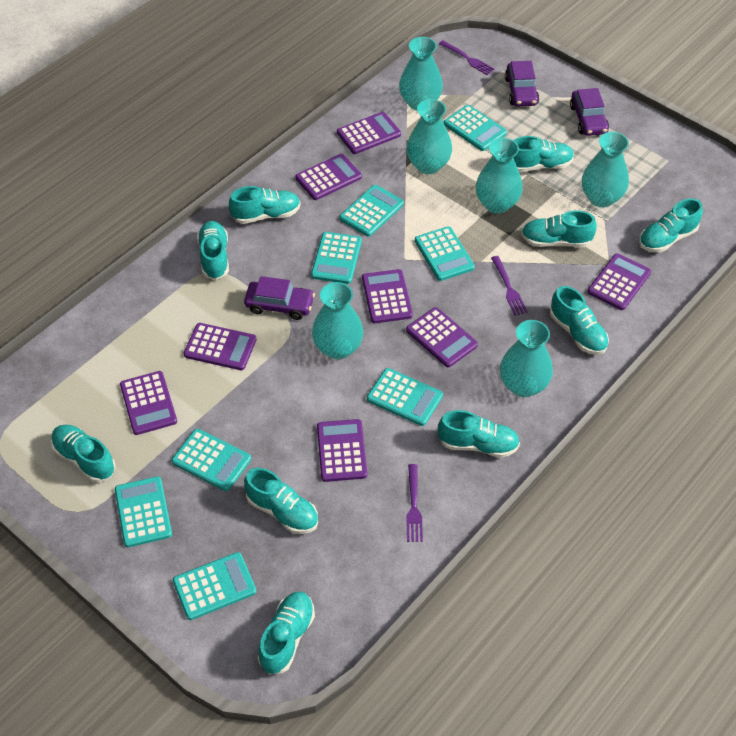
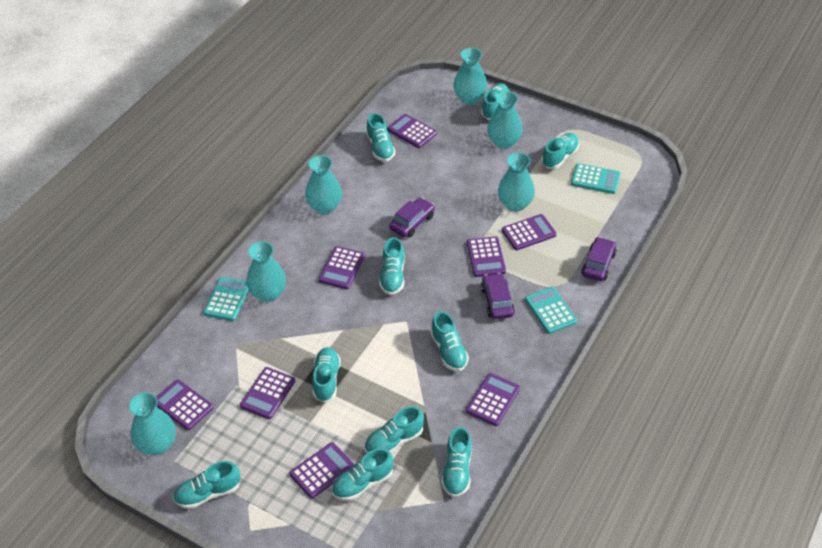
purple fork: [406,464,423,542] [439,40,495,75] [491,256,528,316] = 3 -> none = 0
turquoise calculator: [115,476,172,547] [172,429,251,491] [173,552,257,620] [311,232,362,284] [340,185,404,237] [367,368,443,426] [415,226,475,281] [444,105,507,151] = 8 -> [203,277,249,321] [525,287,577,334] [571,163,621,194] = 3

